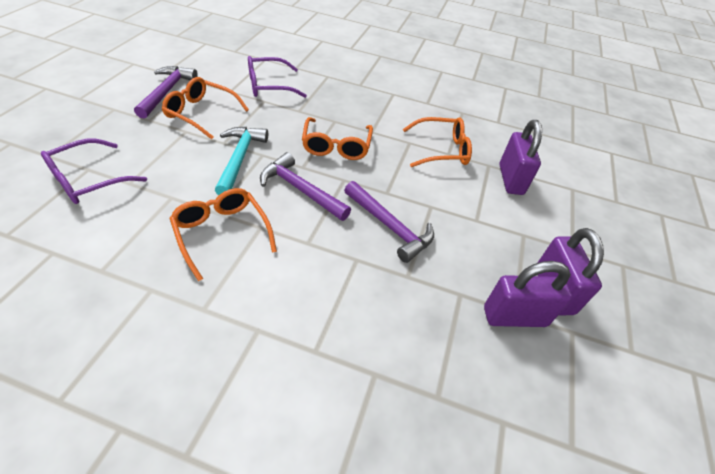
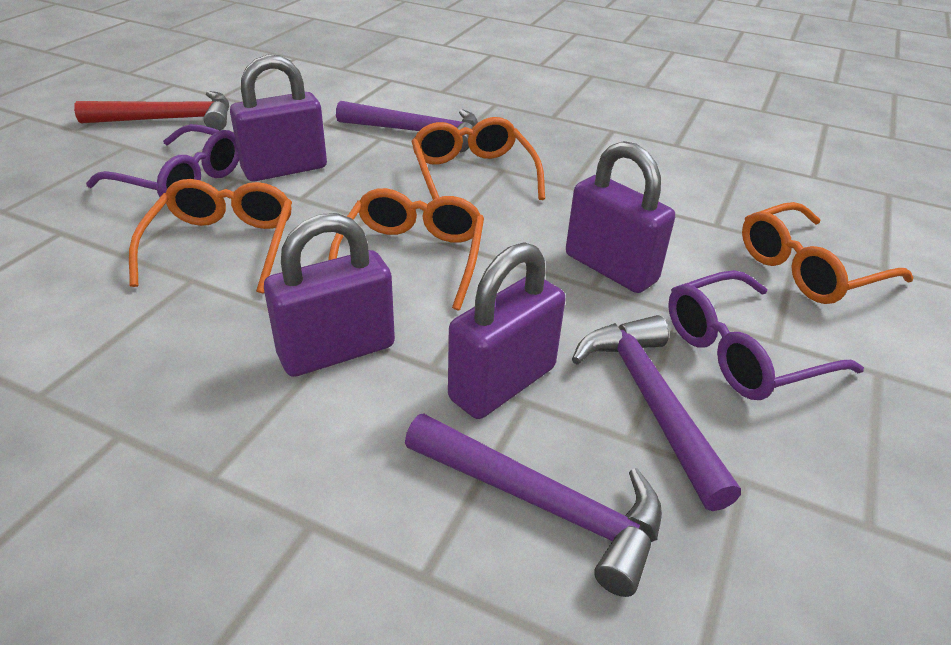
purple padlock: [484,261,572,327] [499,120,542,195] [537,228,604,316] = 3 -> [230,55,327,181] [264,213,395,377] [448,242,566,419] [566,141,675,293] = 4
red hammer: none = 0 -> [74,91,229,130] = 1
turquoise hammer: [215,127,268,195] = 1 -> none = 0

